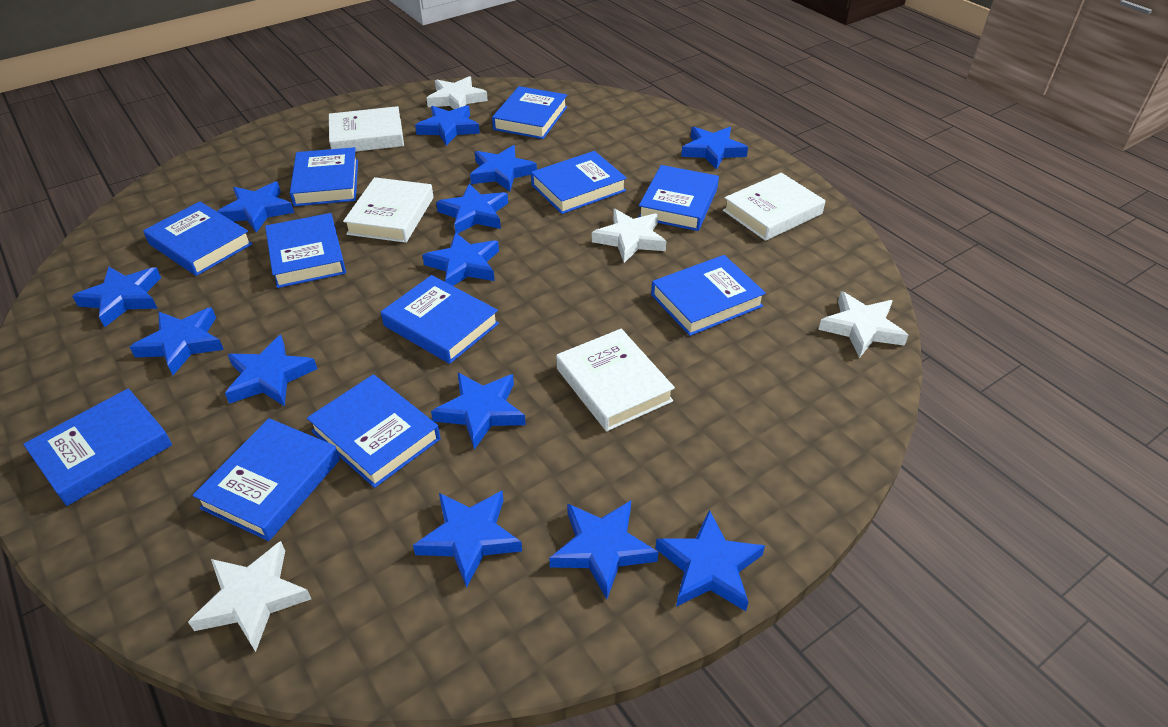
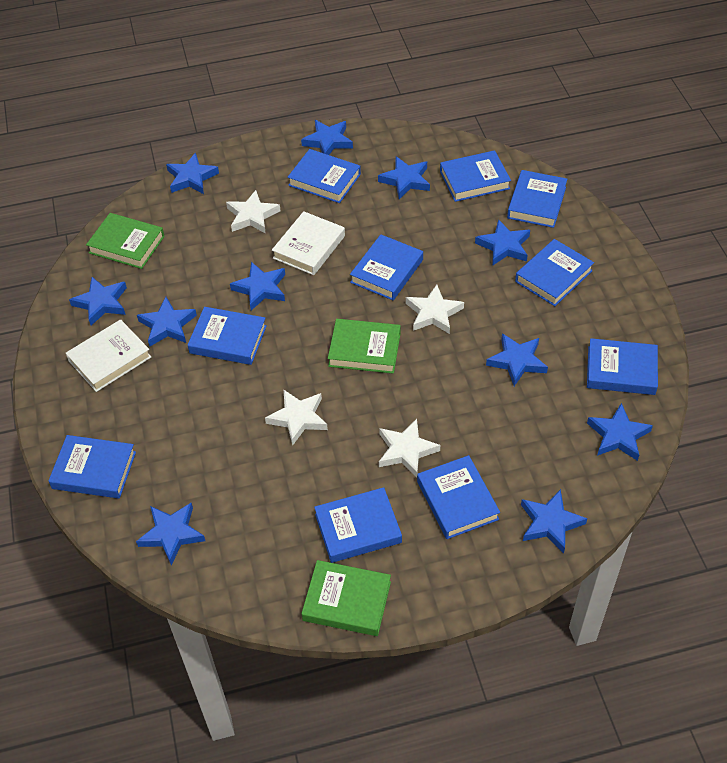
blue book: [23,388,172,506] [143,201,253,276] [193,418,340,541] [265,213,346,288] [290,147,358,206] [307,374,440,488] [381,275,499,364] [492,86,567,139] [531,151,627,214] [639,165,719,231] [651,255,766,336] = 11 -> [49,435,136,498] [188,307,267,365] [288,149,361,203] [314,487,402,563] [350,234,423,300] [417,455,500,539] [440,150,511,202] [507,170,567,228] [515,239,594,306] [587,338,658,395] = 10
blue star: [72,267,161,327] [130,307,224,375] [217,182,294,233] [225,335,317,406] [413,491,522,588] [415,105,480,146] [422,232,499,286] [431,373,526,450] [436,184,508,234] [470,145,537,192] [549,501,659,599] [655,510,765,611] [681,127,748,170] = 13 -> [69,277,127,326] [136,503,205,566] [137,297,197,347] [166,153,219,194] [230,262,285,310] [301,120,353,155] [378,157,430,199] [475,219,530,266] [486,333,548,386] [521,489,588,553] [587,403,653,461] = 11
green book: none = 0 -> [86,213,165,269] [301,560,391,636] [328,319,401,374] = 3
white book: [329,106,404,152] [343,177,433,243] [556,329,675,431] [723,173,825,241] = 4 -> [66,319,151,392] [272,211,345,275] = 2

